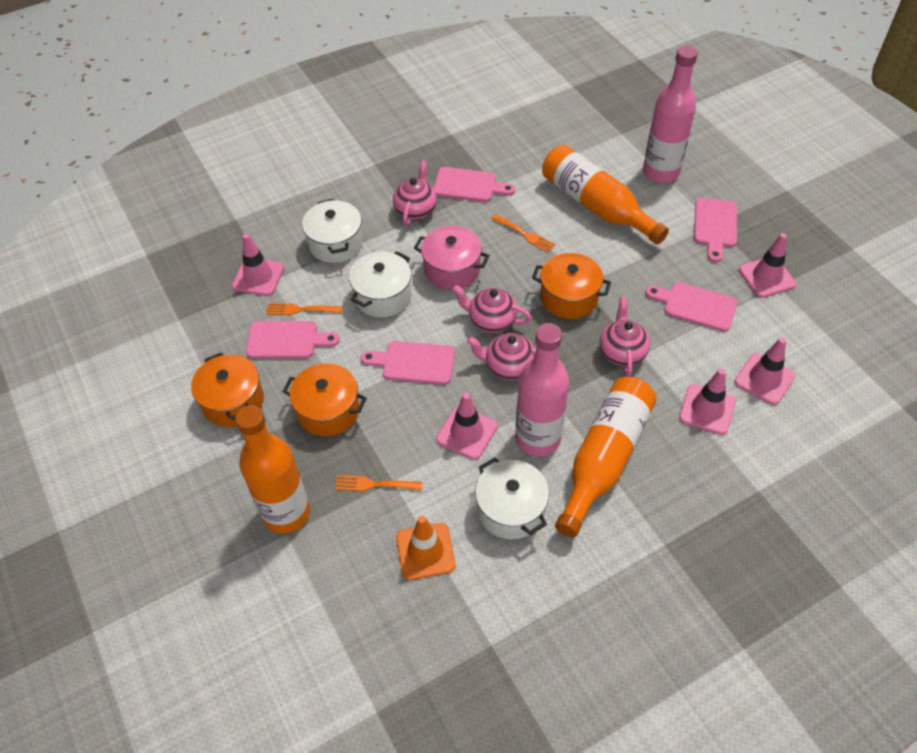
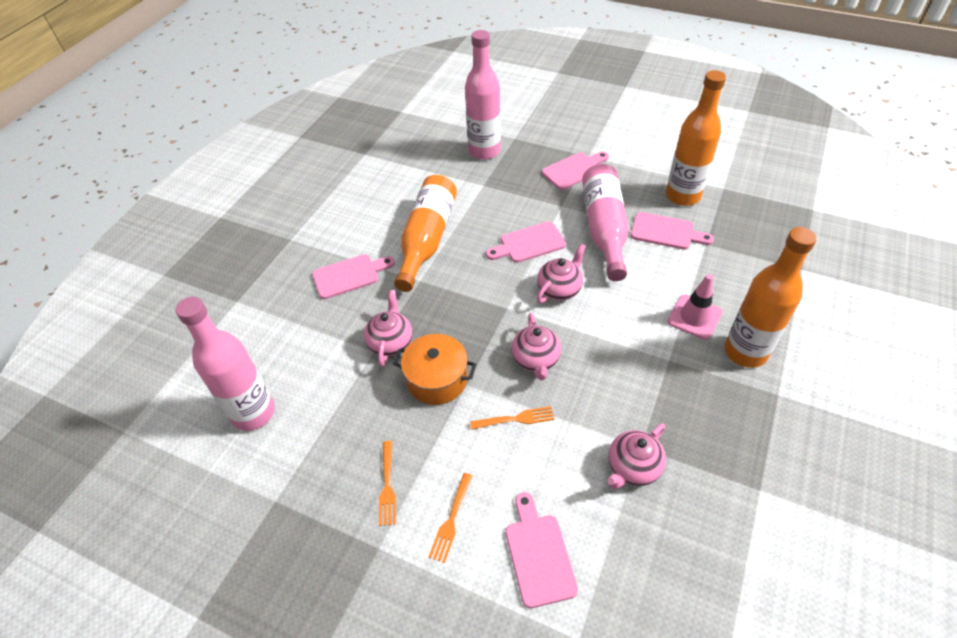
orange pot: [191,352,264,427] [282,364,367,436] [532,253,611,319] = 3 -> [393,334,477,405] = 1
orange traffic cone: [396,516,456,580] = 1 -> none = 0
pink bottle: [515,323,569,457] [643,46,698,183] = 2 -> [176,297,275,431] [465,30,501,160] [582,164,629,281] = 3
pink pot: [414,226,490,290] = 1 -> none = 0
pink traffic cone: [232,234,284,296] [436,393,498,460] [679,368,736,435] [734,337,795,405] [739,233,796,298] = 5 -> [667,274,723,340] = 1
white pot: [302,199,363,263] [349,251,412,317] [475,457,549,539] = 3 -> none = 0

